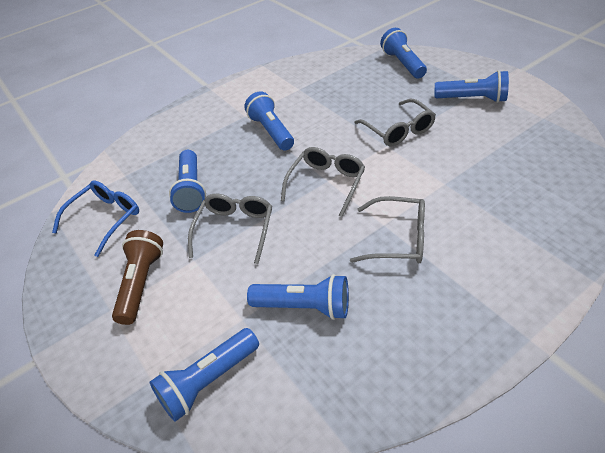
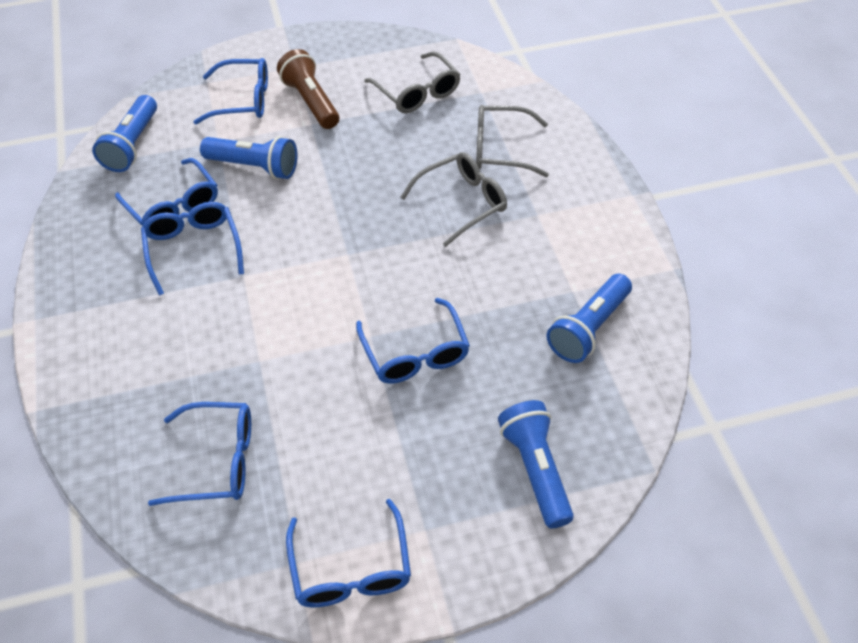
blue flashlight: [150,328,259,422] [169,150,206,213] [244,92,294,150] [247,274,349,320] [380,28,427,79] [435,70,509,103] = 6 -> [92,95,157,172] [200,136,298,179] [498,400,574,529] [546,274,632,363] = 4
blue glasses: [52,181,139,257] = 1 -> [115,158,218,227] [141,202,244,296] [148,402,251,506] [193,58,268,125] [286,499,411,608] [356,298,470,384] = 6
grey glasses: [188,194,272,264] [281,147,365,217] [350,196,425,263] [354,99,436,146] = 4 -> [364,51,461,113] [400,152,507,247] [476,105,549,177] = 3

